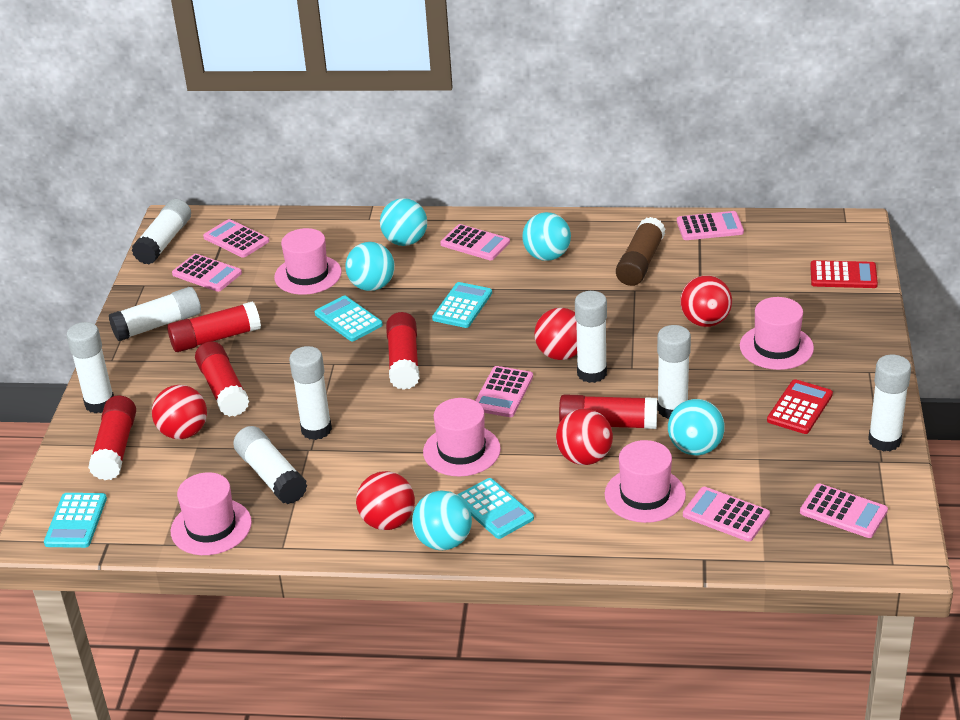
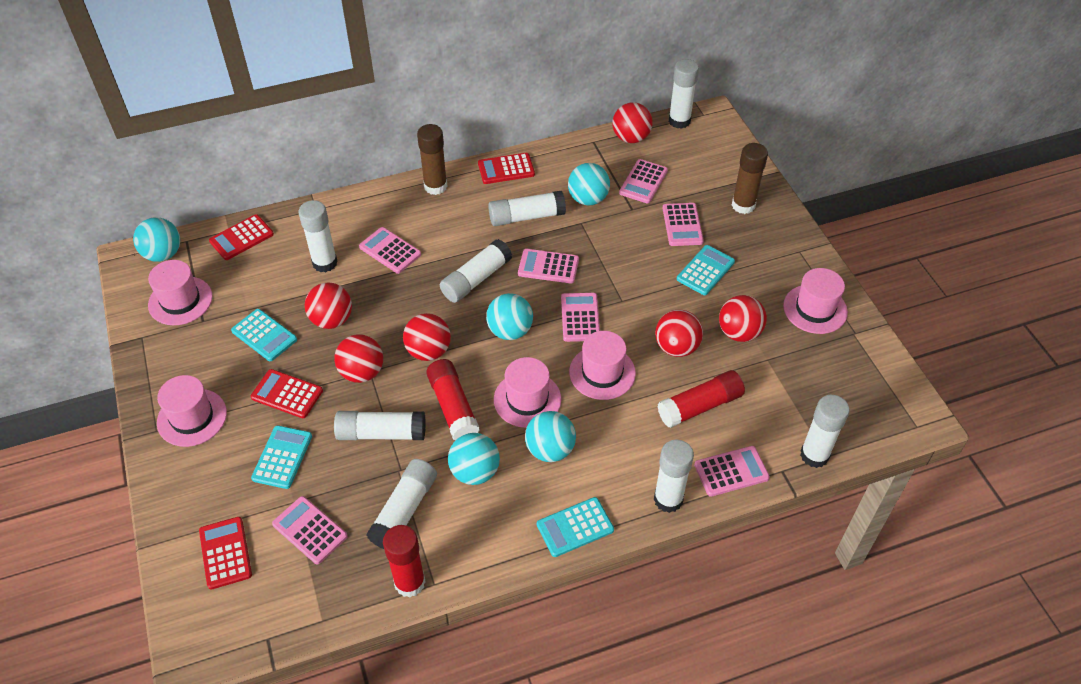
brown glue stick: [616,217,665,286] = 1 -> [417,124,448,195] [732,143,768,214] = 2
red ball: [152,385,207,439] [356,471,415,530] [534,308,577,360] [556,409,613,465] [680,276,732,327] = 5 -> [304,282,352,329] [334,334,383,383] [403,313,451,361] [612,102,653,143] [655,310,703,357] [719,295,767,342] = 6
red calculator: [767,379,833,434] [810,260,878,288] = 2 -> [199,517,252,589] [209,214,274,260] [251,369,323,418] [478,153,535,184] = 4
red glue stick: [88,395,136,480] [167,301,261,352] [195,341,249,417] [386,312,420,390] [559,394,657,429] = 5 -> [383,525,426,598] [426,359,480,440] [658,370,745,428] = 3

